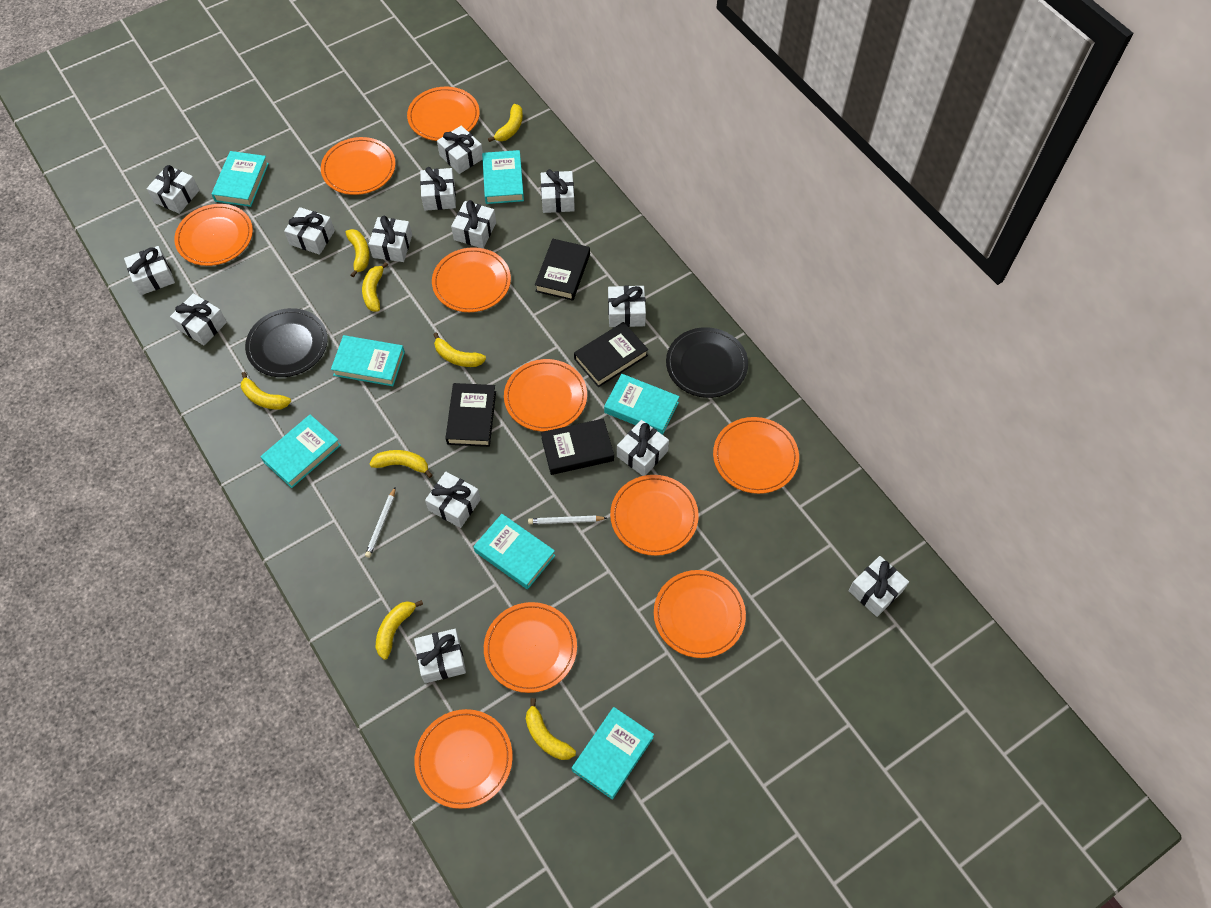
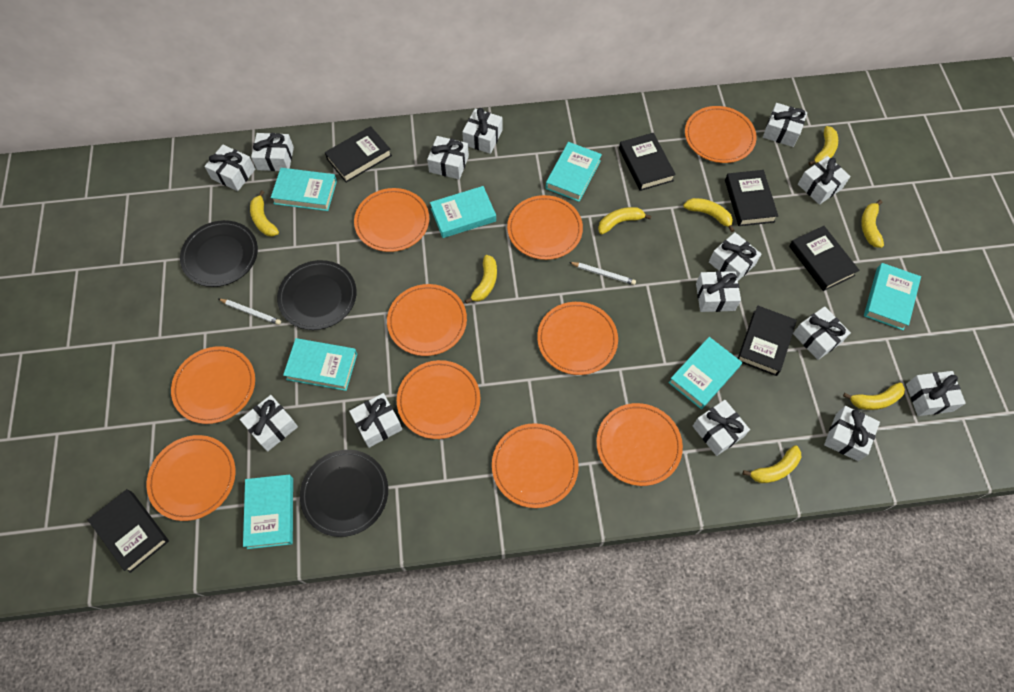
black book: [445,383,496,447] [535,239,590,301] [541,418,614,475] [574,322,648,387] = 4 -> [88,489,169,573] [325,126,392,183] [619,133,676,191] [725,170,778,226] [738,306,797,376] [789,226,860,291] = 6
black plate: [245,308,328,377] [666,327,748,398] = 2 -> [180,220,258,287] [277,260,356,330] [300,450,388,537] = 3

